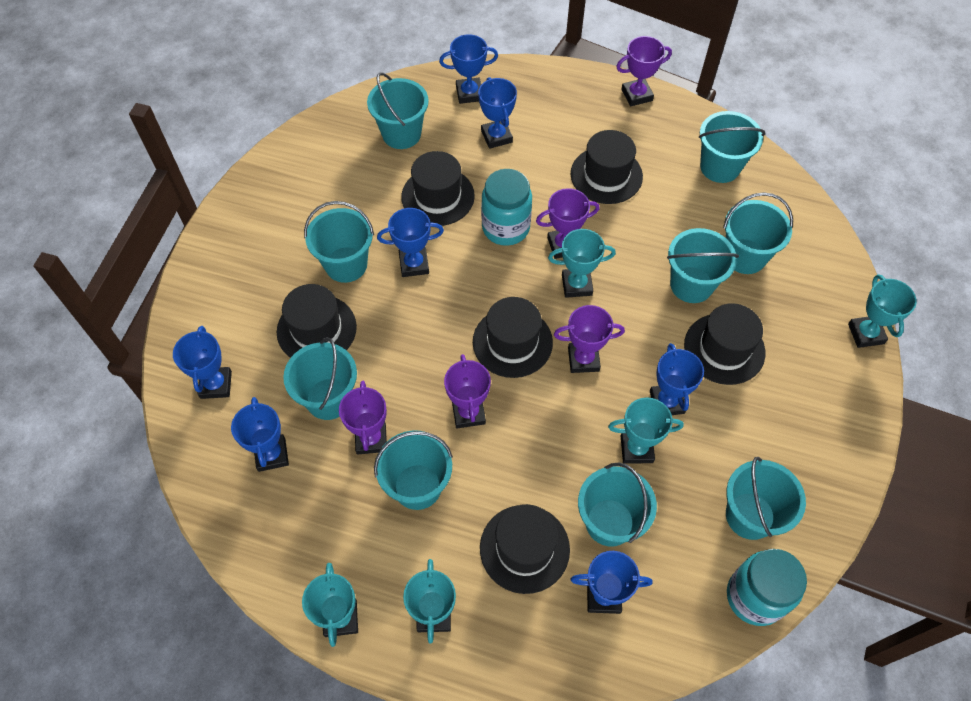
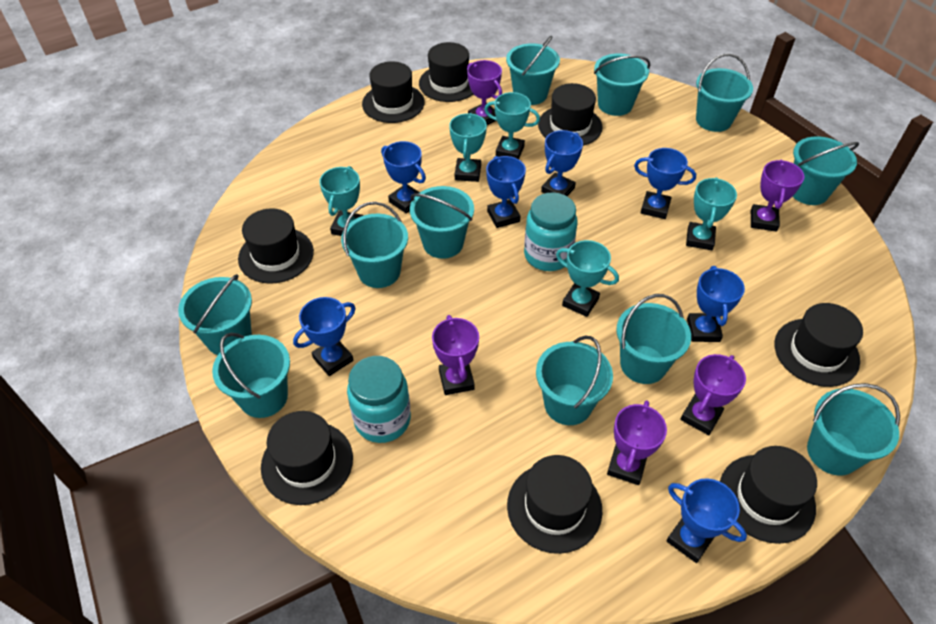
black hat: [277,284,357,358] [401,151,475,226] [473,297,553,378] [480,504,570,594] [571,130,643,204] [684,303,765,385] = 6 -> [238,208,314,284] [261,411,353,505] [362,61,424,123] [419,42,473,102] [507,455,602,554] [538,83,603,146] [720,446,817,544] [775,303,863,387] = 8
turquoise bucket: [283,337,357,420] [304,201,374,283] [367,72,429,149] [374,431,453,510] [578,463,657,547] [667,228,739,303] [699,111,765,183] [723,192,793,274] [726,457,806,540] = 9 -> [178,274,252,355] [212,333,290,418] [341,202,408,288] [410,186,474,259] [506,36,560,105] [536,335,613,425] [594,53,650,116] [617,294,691,384] [696,54,753,132] [792,136,859,205] [807,383,900,476] = 11

